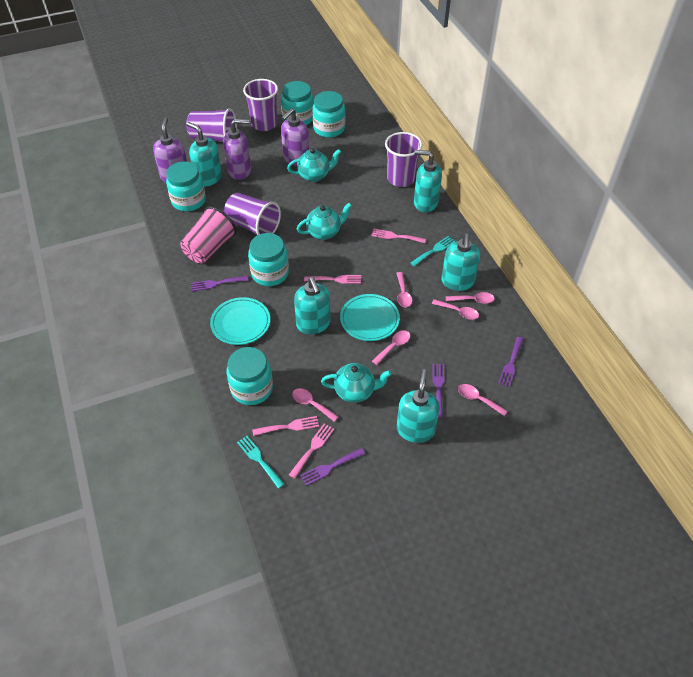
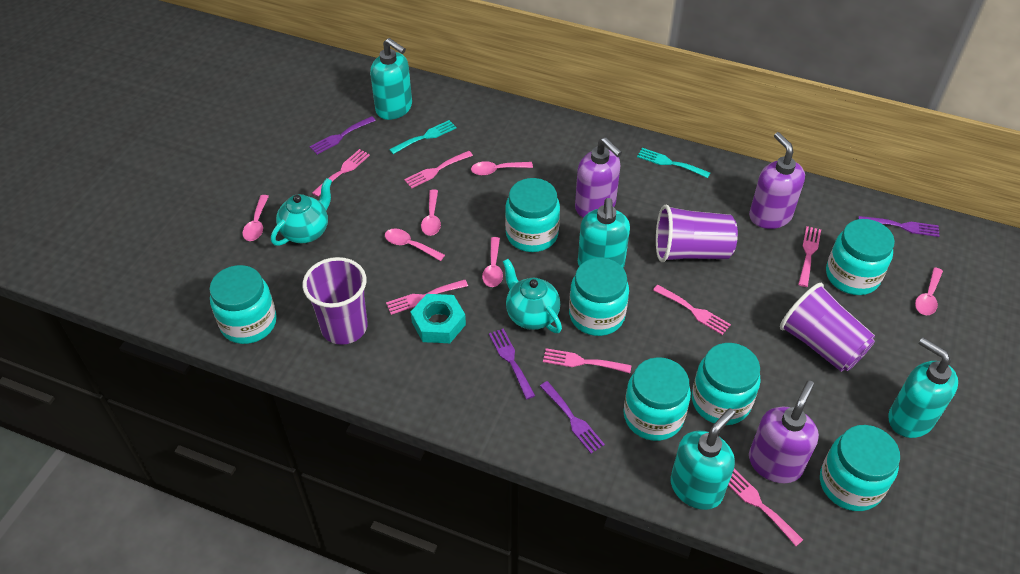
pink cup: [180,206,236,264] = 1 -> none = 0
pink fork: [252,416,319,436] [289,423,334,479] [304,275,361,284] [371,229,426,243] = 4 -> [312,149,370,197] [386,280,468,315] [404,151,473,188] [543,348,632,373] [653,285,731,335] [728,469,803,546] [798,226,821,287] = 7
purple cup: [186,108,237,142] [224,193,281,235] [243,79,278,131] [385,132,423,187] = 4 -> [302,257,368,345] [656,205,738,262] [780,283,875,372] = 3
turquoise jar: [166,162,206,211] [227,347,273,405] [248,233,289,286] [281,81,314,125] [312,91,345,138] = 5 -> [209,265,277,344] [505,178,560,252] [569,258,629,336] [623,357,691,441] [692,343,761,425] [820,425,900,511] [826,219,895,295] = 7
turquoise nut: none = 0 -> [411,294,466,343] = 1
turquoise plate: [210,297,270,345] [340,294,400,341] = 2 -> none = 0
turquoise soap dispenser: [186,122,222,187] [294,277,330,334] [397,369,440,443] [414,150,442,212] [441,233,480,291] = 5 -> [370,38,412,120] [578,198,630,268] [670,408,735,510] [888,337,958,438] = 4
turquoise teapot: [287,148,341,182] [297,203,352,240] [321,363,392,403] = 3 -> [271,178,332,246] [503,259,562,333] = 2

